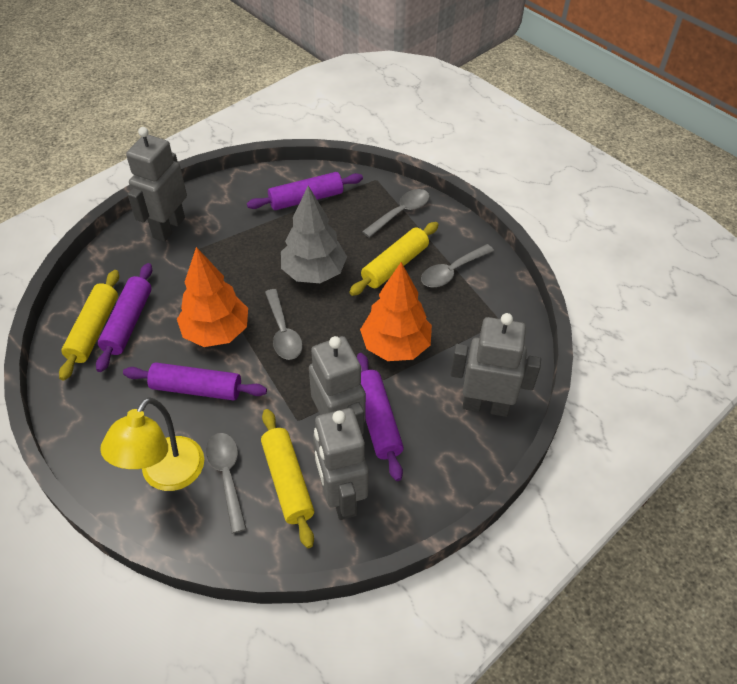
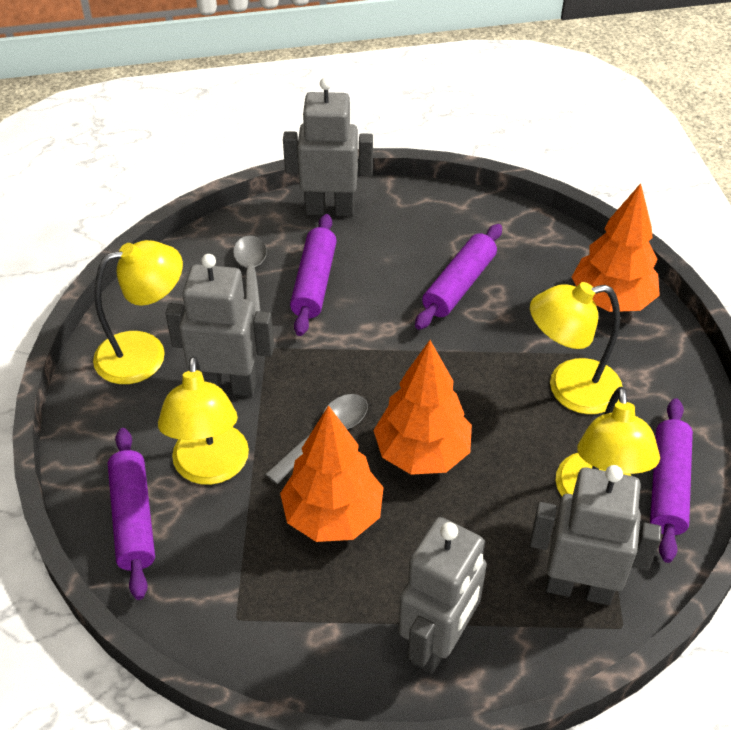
grey spoon: [206,433,247,533] [265,289,303,360] [362,189,430,238] [421,244,494,287] = 4 -> [233,235,267,313] [265,394,368,484] = 2
grey tree: [281,186,347,283] = 1 -> none = 0
orange tree: [177,247,248,347] [360,262,432,361] = 2 -> [280,405,384,542] [373,340,472,475] [572,183,660,312] = 3
yellow lamp: [100,397,204,491] = 1 -> [93,240,183,384] [158,356,249,485] [530,282,623,414] [556,387,660,496] = 4
yellow rolling pin: [59,270,119,381] [261,409,314,548] [349,222,439,296] = 3 -> none = 0

